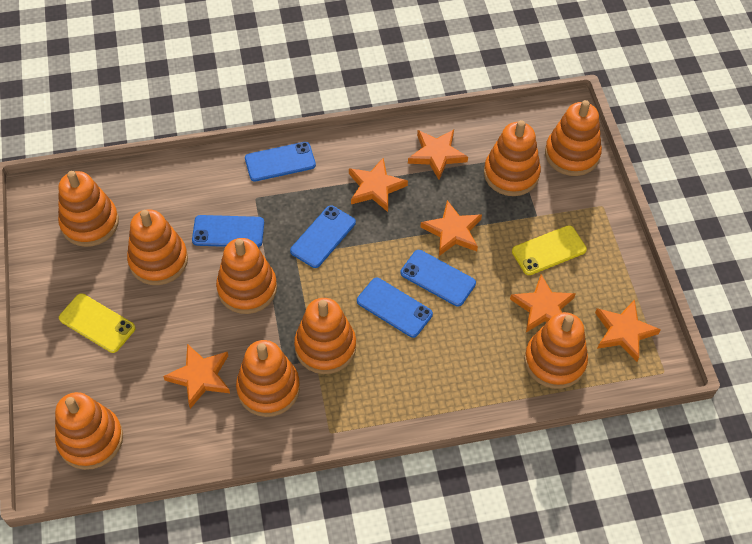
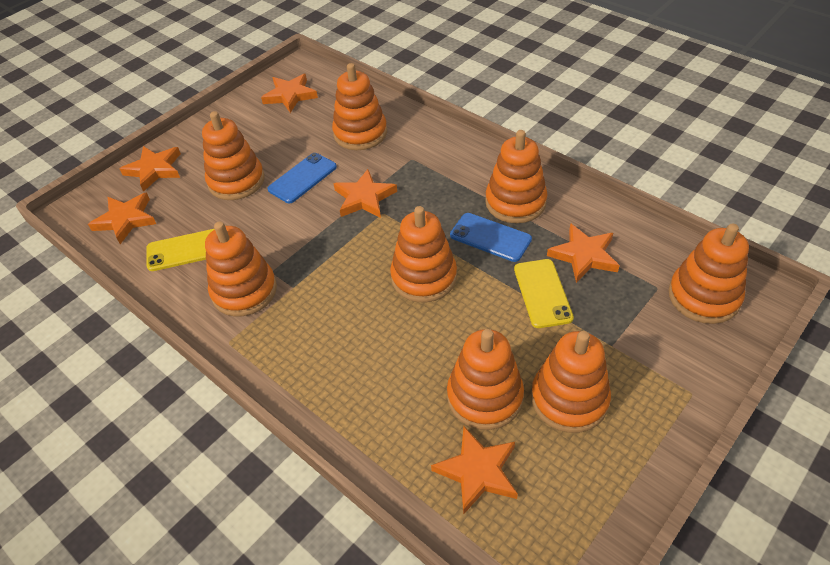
blue phone: [192,215,264,247] [245,142,316,182] [290,205,356,268] [357,278,433,338] [400,250,476,307] = 5 -> [268,153,337,203] [450,213,532,262] = 2
orange stacking toy: [55,392,123,470] [58,171,119,247] [127,209,188,285] [216,238,277,314] [236,340,300,417] [294,298,356,374] [484,120,541,196] [524,312,588,389] [545,100,602,176] = 9 -> [202,111,264,200] [205,222,277,317] [332,63,387,150] [390,206,457,302] [447,329,524,430] [485,130,547,223] [531,331,611,433] [668,223,749,324] = 8

